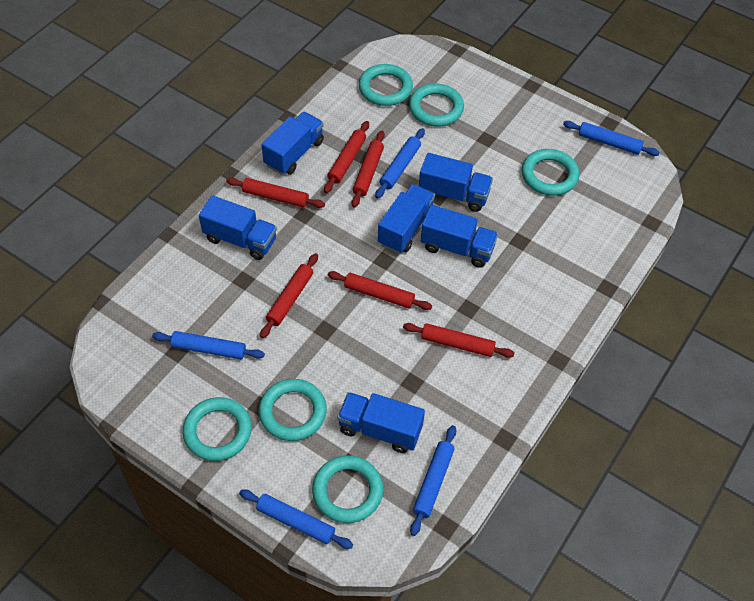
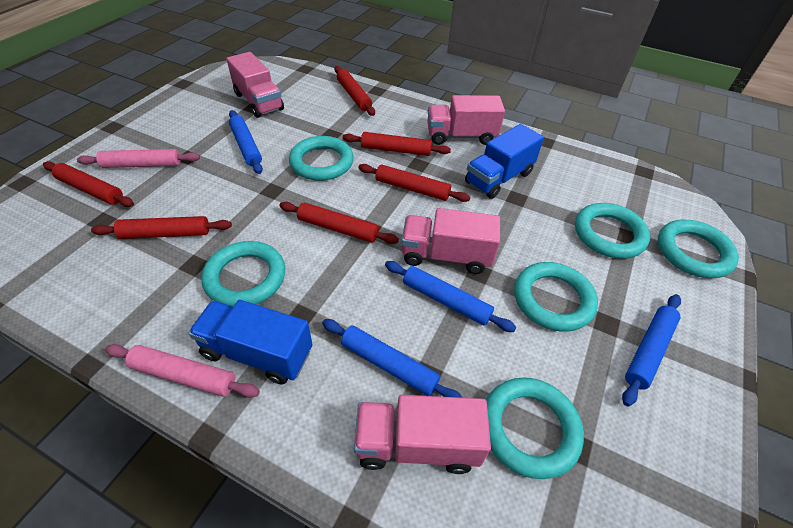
blue rolling pin: [152,331,265,359] [239,490,353,549] [375,128,425,199] [410,425,456,536] [563,121,660,156] = 5 -> [229,110,263,174] [322,319,463,398] [385,261,516,332] [622,294,681,407] = 4
blue truck: [199,195,277,260] [261,112,324,175] [338,392,425,453] [378,184,435,253] [419,153,493,212] [421,205,498,268] = 6 -> [188,300,313,385] [465,124,544,199] = 2
pink rolling pin: none = 0 -> [77,149,200,168] [105,344,260,398] = 2
pink truck: none = 0 -> [226,52,284,118] [354,395,491,474] [401,208,500,274] [427,95,505,145] = 4

